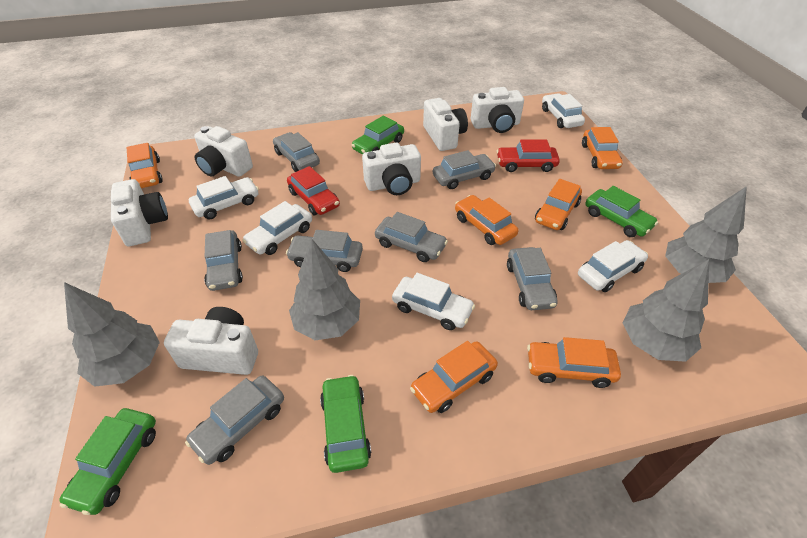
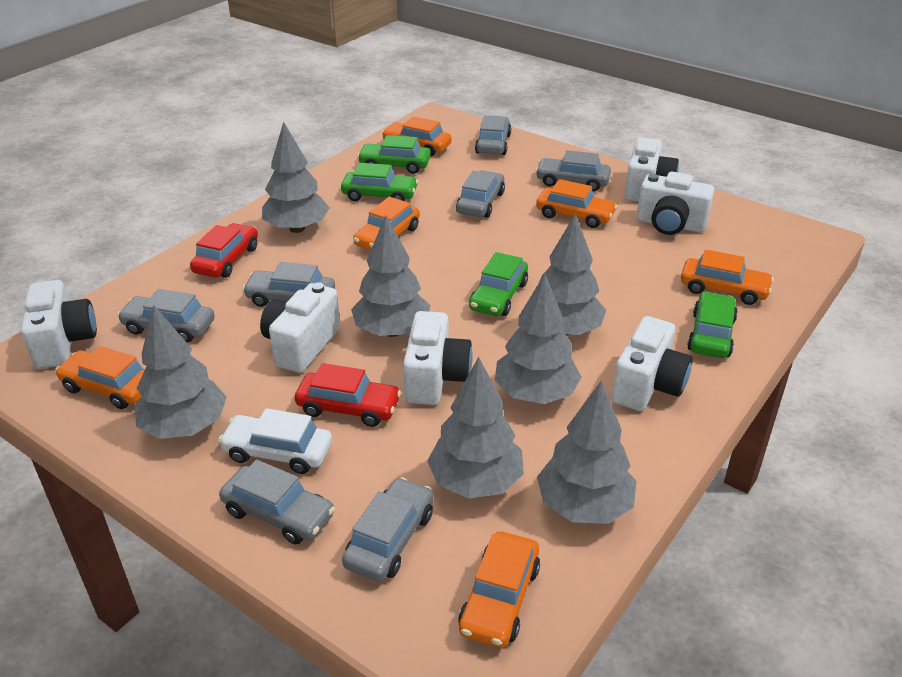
grey tree: [64,282,160,387] [289,239,360,340] [623,259,709,362] [665,186,747,283] = 4 -> [135,304,227,439] [262,122,329,233] [351,215,430,337] [427,357,524,498] [495,274,582,404] [537,380,637,524] [538,214,606,336] = 7
white car: [189,176,259,219] [242,201,312,255] [392,273,475,330] [542,93,585,128] [578,240,648,292] = 5 -> [218,408,332,474] = 1

